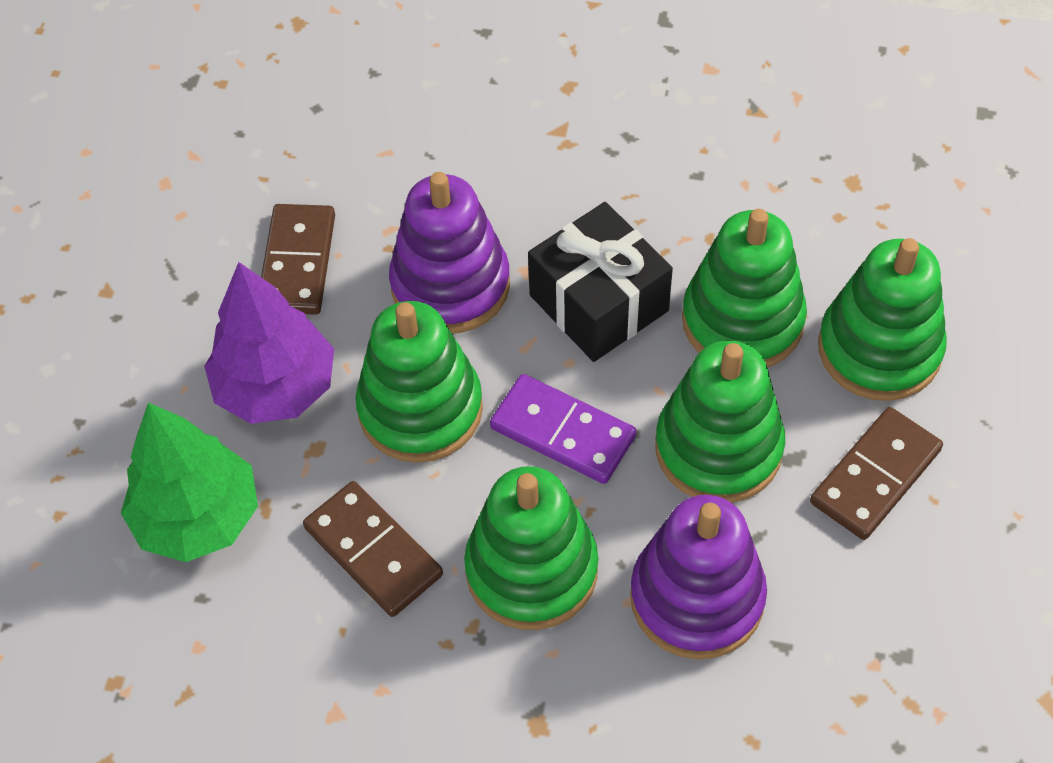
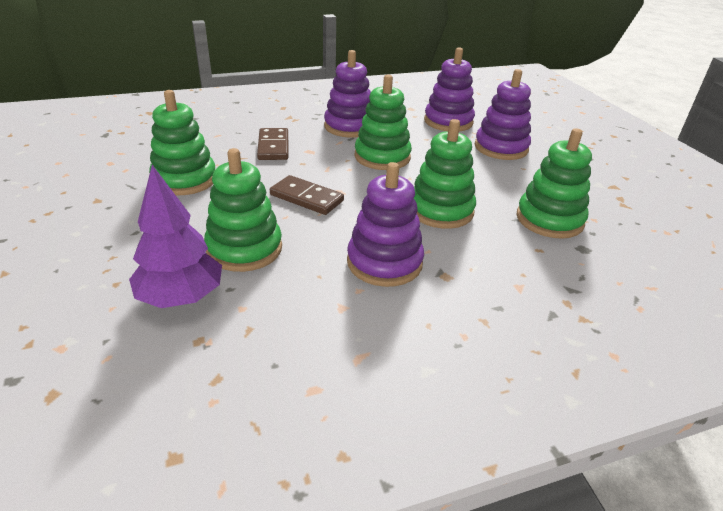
black gift: [528,202,673,362] = 1 -> none = 0
brown domino: [261,204,335,315] [303,481,443,617] [810,407,943,540] = 3 -> [257,128,289,160] [270,175,344,215] = 2
green tree: [121,402,258,562] = 1 -> none = 0
purple domino: [490,374,637,484] = 1 -> none = 0
purple stacking toy: [389,172,510,334] [630,495,767,659] = 2 -> [324,50,371,138] [347,162,424,287] [424,48,475,131] [475,69,531,160] = 4

